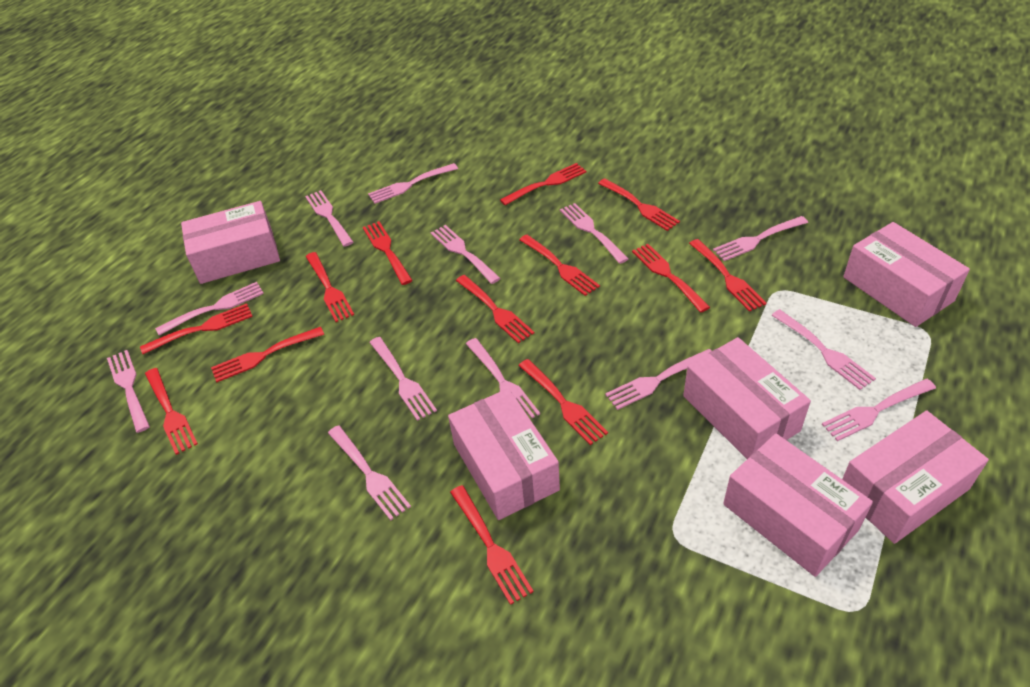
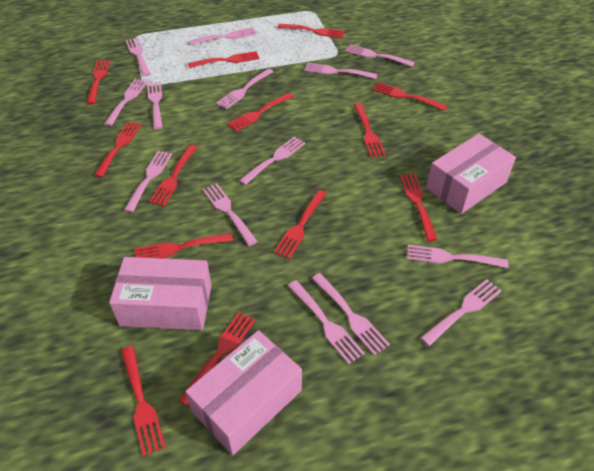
pink box: [181,201,280,284] [448,388,560,520] [683,337,811,459] [723,433,873,577] [842,410,989,544] [843,222,970,327] = 6 -> [109,257,212,330] [185,330,302,455] [426,134,516,214] = 3
pink fork: [107,350,150,433] [155,282,264,336] [305,190,353,247] [328,425,411,521] [368,163,458,204] [369,337,437,421] [431,225,501,284] [466,338,540,418] [560,203,628,264] [605,349,712,410] [713,216,808,261] [771,309,876,390] [822,379,936,441] = 13 -> [104,79,148,126] [124,151,172,213] [126,38,151,76] [147,81,163,129] [189,27,257,45] [203,183,258,246] [216,69,274,109] [239,136,306,185] [288,280,365,364] [304,63,377,79] [312,273,390,355] [345,44,415,67] [407,245,509,268] [420,279,502,346] = 14

